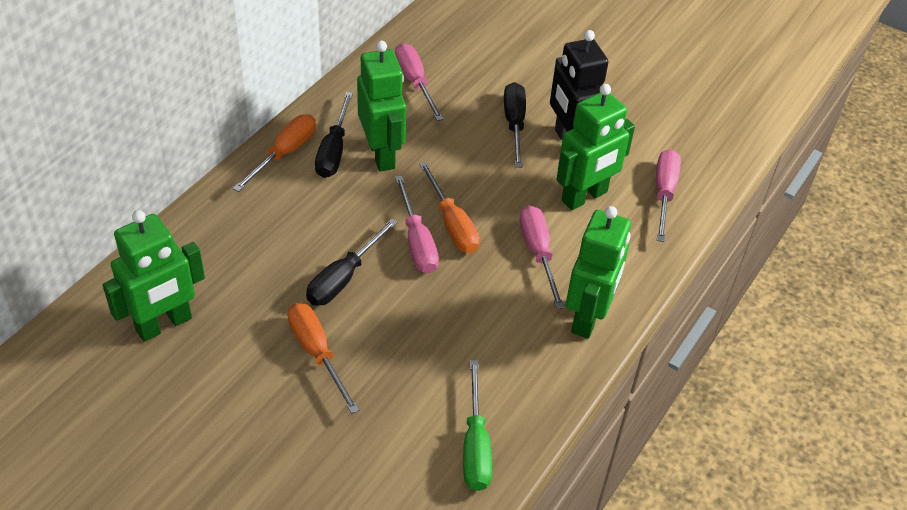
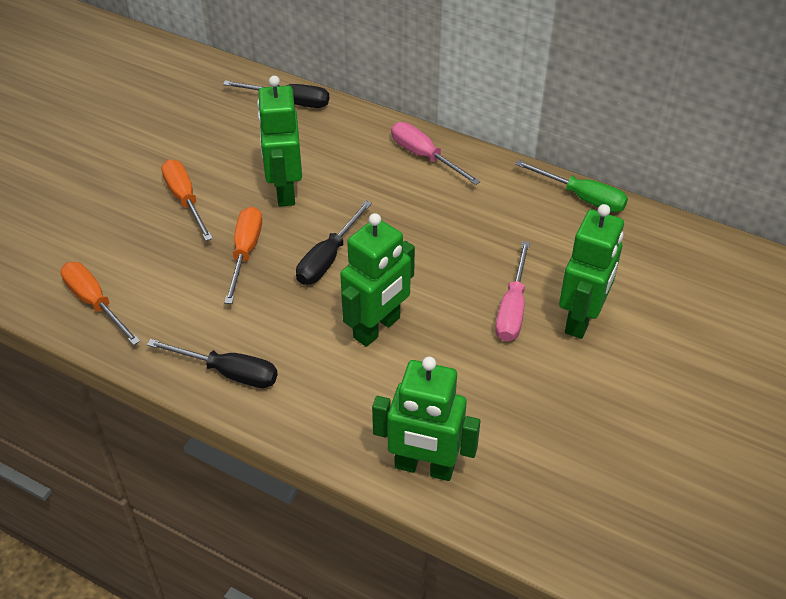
black robot: [550,30,608,140] = 1 -> none = 0
pink screwdriver: [395,43,444,121] [395,176,439,274] [519,205,565,309] [656,149,681,242] = 4 -> [391,122,481,185] [495,241,530,342] = 2

